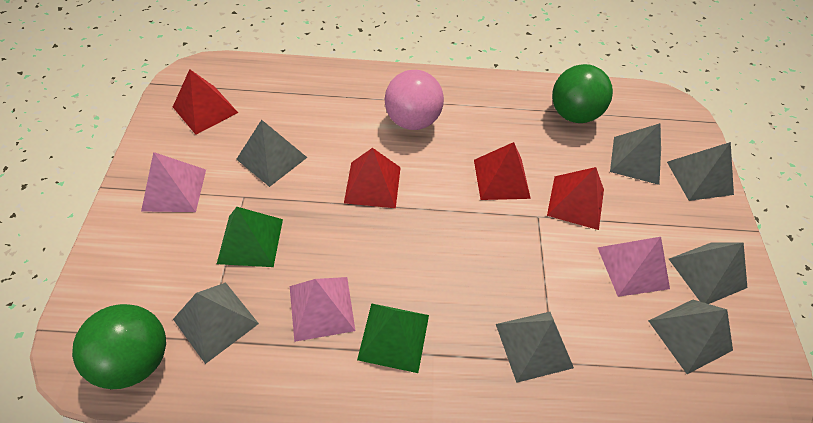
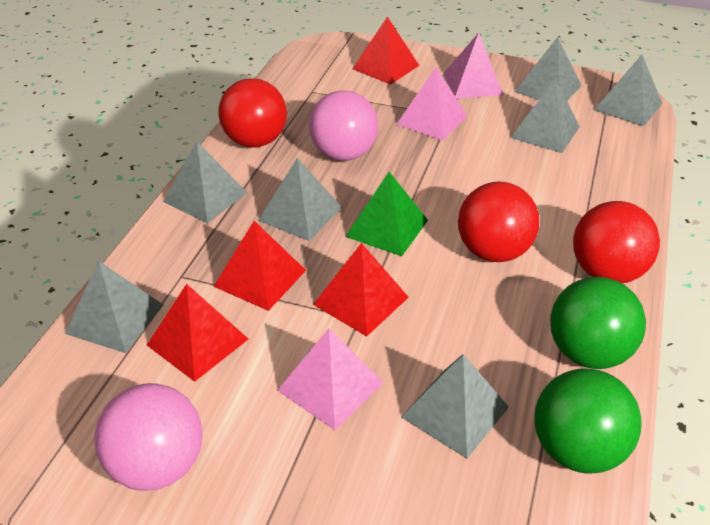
green pyramid: [217,207,283,267] [357,303,429,373] = 2 -> [345,172,428,256] = 1
pink ball: [384,70,444,130] = 1 -> [94,383,202,491] [309,90,378,161] = 2
red ball: none = 0 -> [218,78,287,147] [458,182,539,262] [573,201,660,283] = 3

